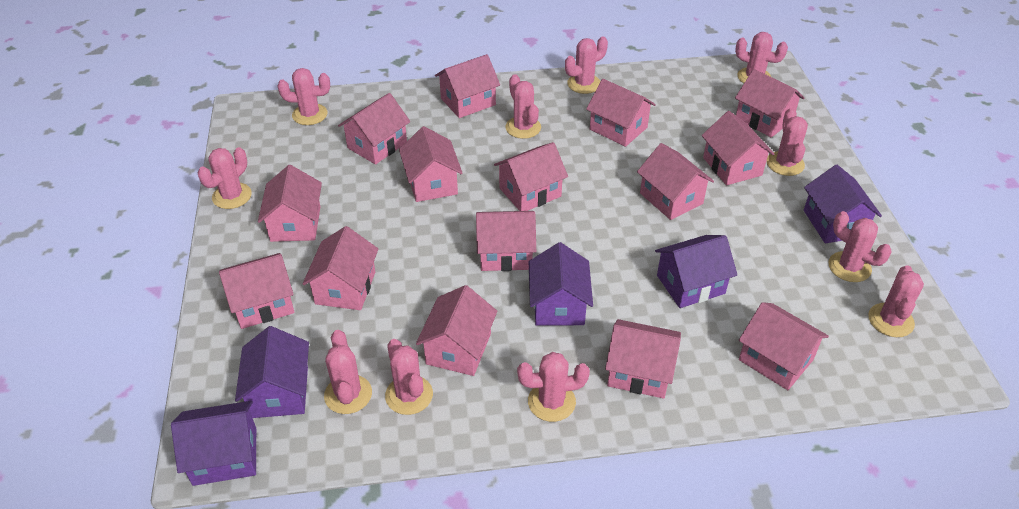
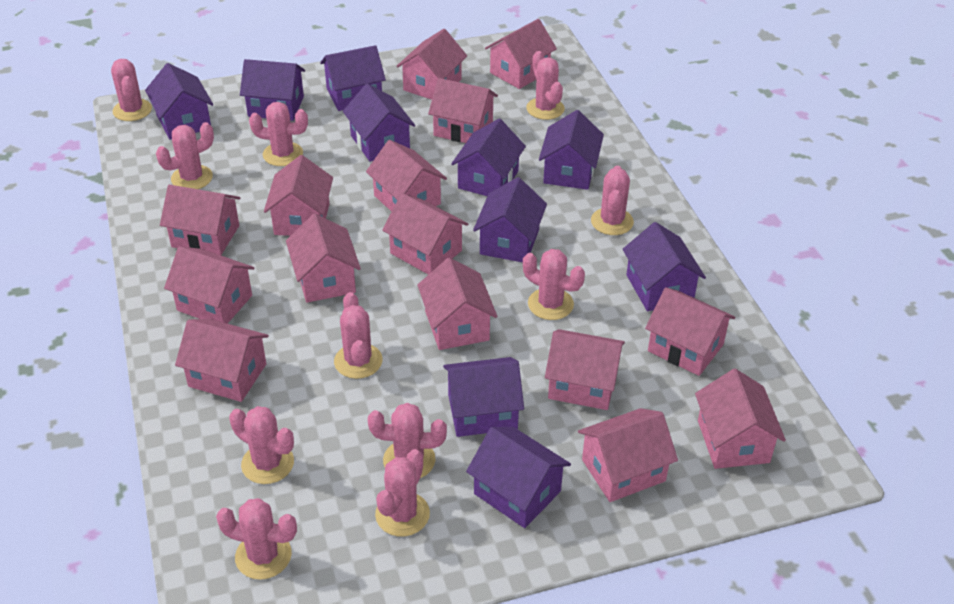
purple house: [171,401,256,486] [235,326,309,418] [529,242,593,326] [655,235,737,308] [804,165,882,243] = 5 -> [145,63,213,140] [240,59,305,121] [320,45,386,111] [343,83,415,162] [443,357,524,437] [451,119,526,196] [466,427,571,528] [473,177,547,262] [539,110,604,190] [623,222,706,311] = 10

